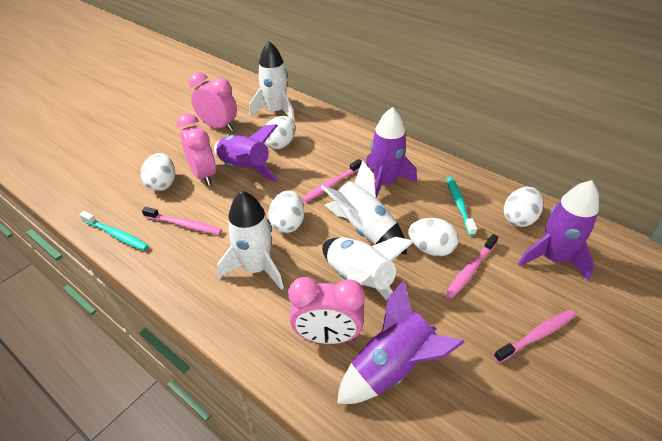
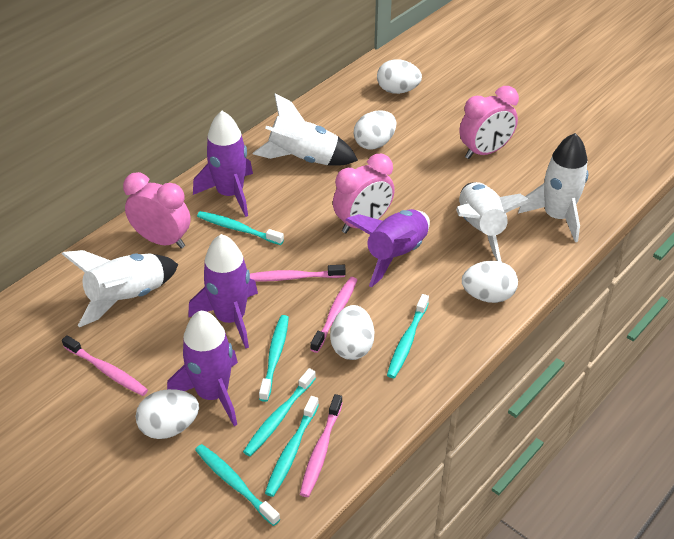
turquoise toothbrush: [79,211,148,251] [446,177,477,236] = 2 -> [195,444,280,526] [197,211,284,245] [243,368,316,456] [259,315,289,402] [265,396,319,497] [387,294,429,378] = 6

